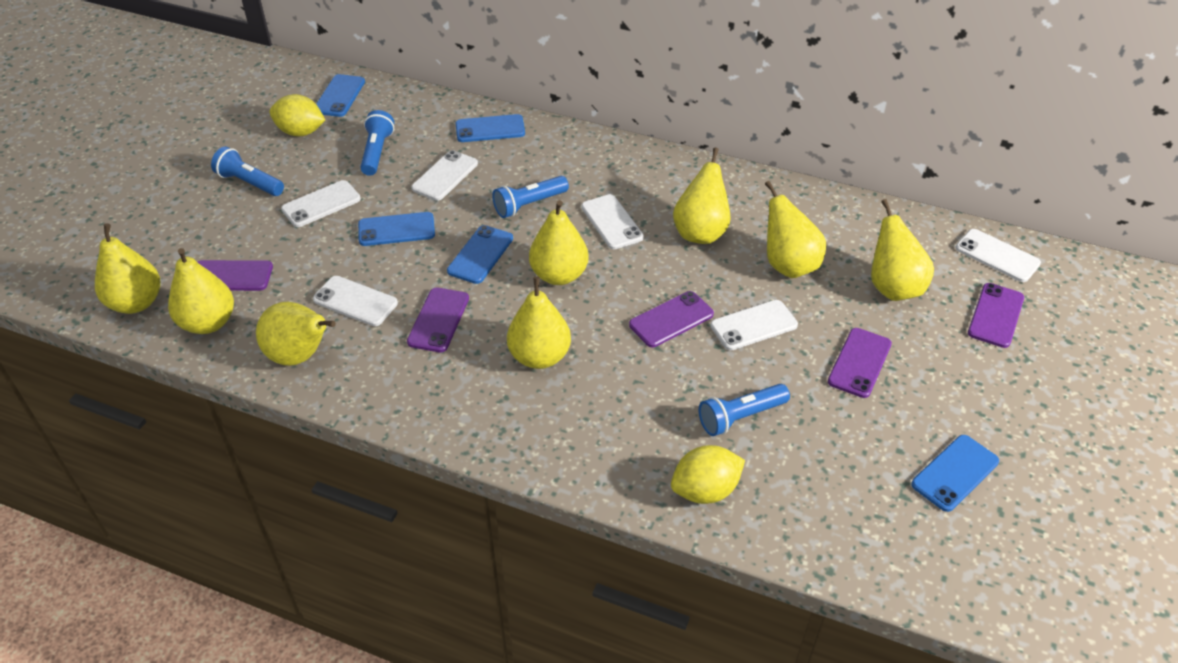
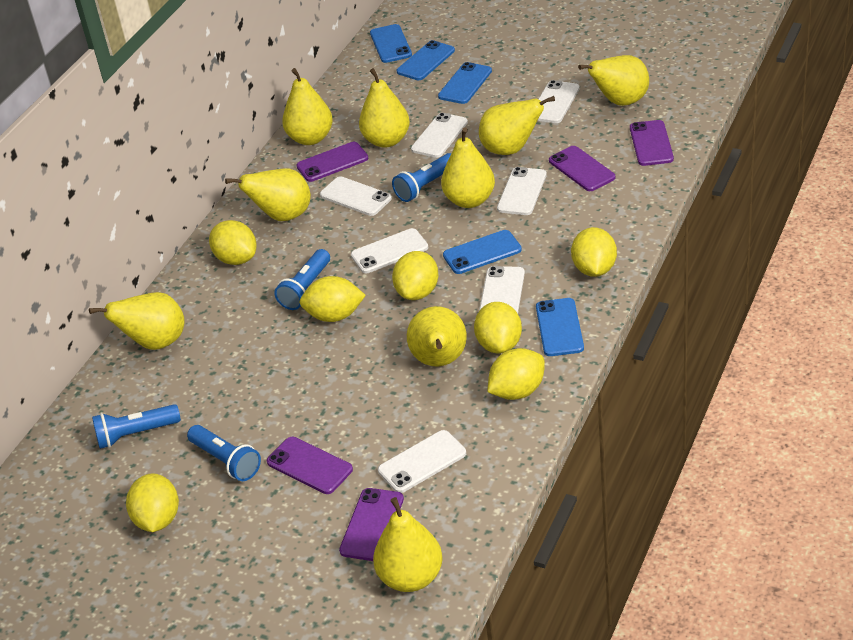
white phone: [281,180,361,227] [313,276,398,326] [412,150,478,201] [581,194,644,250] [710,300,798,350] [955,229,1041,282] = 6 -> [320,176,392,216] [351,228,428,273] [378,430,466,493] [411,113,468,158] [479,266,525,314] [497,167,547,215] [537,80,580,123] = 7
yellow lemon: [269,94,325,136] [671,445,745,504] = 2 -> [126,473,179,532] [209,220,257,265] [299,276,366,322] [392,251,438,300] [474,302,522,354] [488,348,545,400] [571,227,617,277] = 7
yellow pear: [95,223,160,314] [168,248,234,334] [256,302,336,366] [507,277,571,369] [529,200,589,285] [673,147,731,244] [765,181,826,278] [871,199,934,301] = 8 -> [89,292,185,350] [225,168,311,221] [282,68,333,145] [359,68,410,148] [373,497,443,592] [407,306,467,367] [441,128,495,208] [479,96,555,155] [578,55,649,106] = 9

